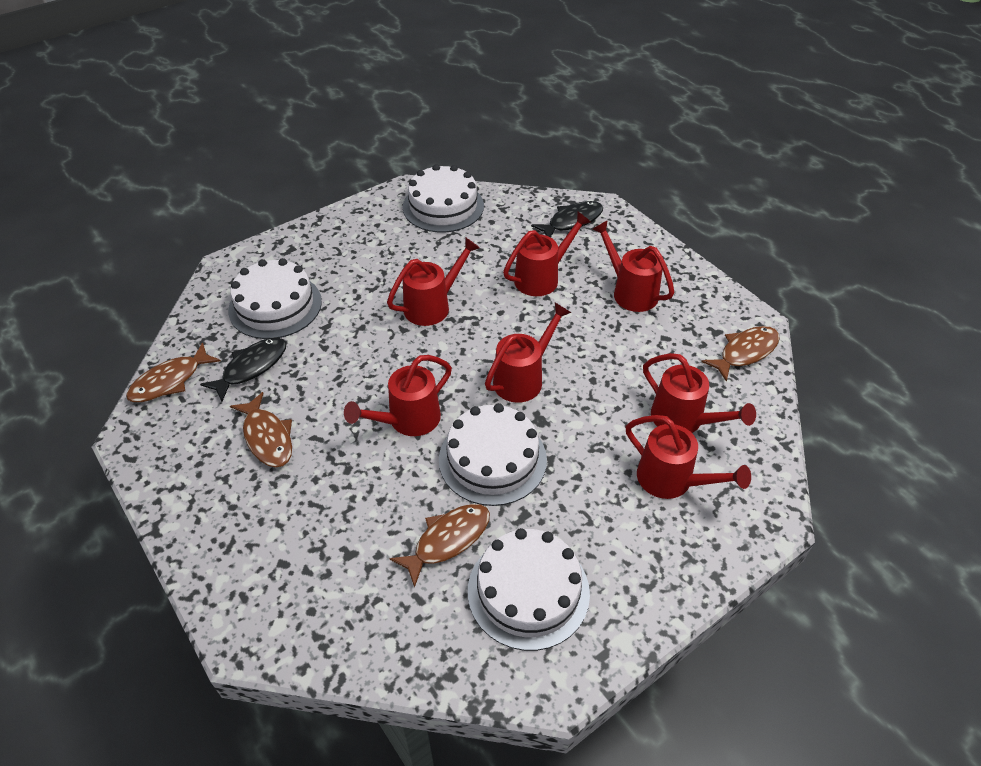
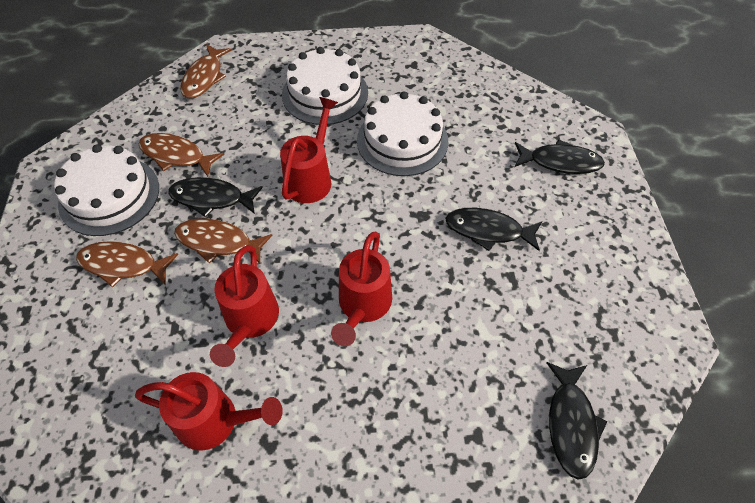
black fish: [200,337,286,402] [531,201,603,237] = 2 -> [168,177,263,217] [445,208,542,251] [515,139,605,174] [546,362,607,480] = 4
red watering can: [344,355,452,436] [387,237,480,326] [485,303,572,403] [503,211,591,296] [592,220,674,312] [626,415,751,499] [643,353,756,433] = 7 -> [135,372,283,451] [210,245,279,367] [280,97,338,203] [331,232,392,346] = 4
white cake: [228,258,322,339] [403,164,484,232] [439,403,547,506] [468,528,590,651] = 4 -> [54,144,159,236] [282,47,368,125] [357,92,448,176] = 3

